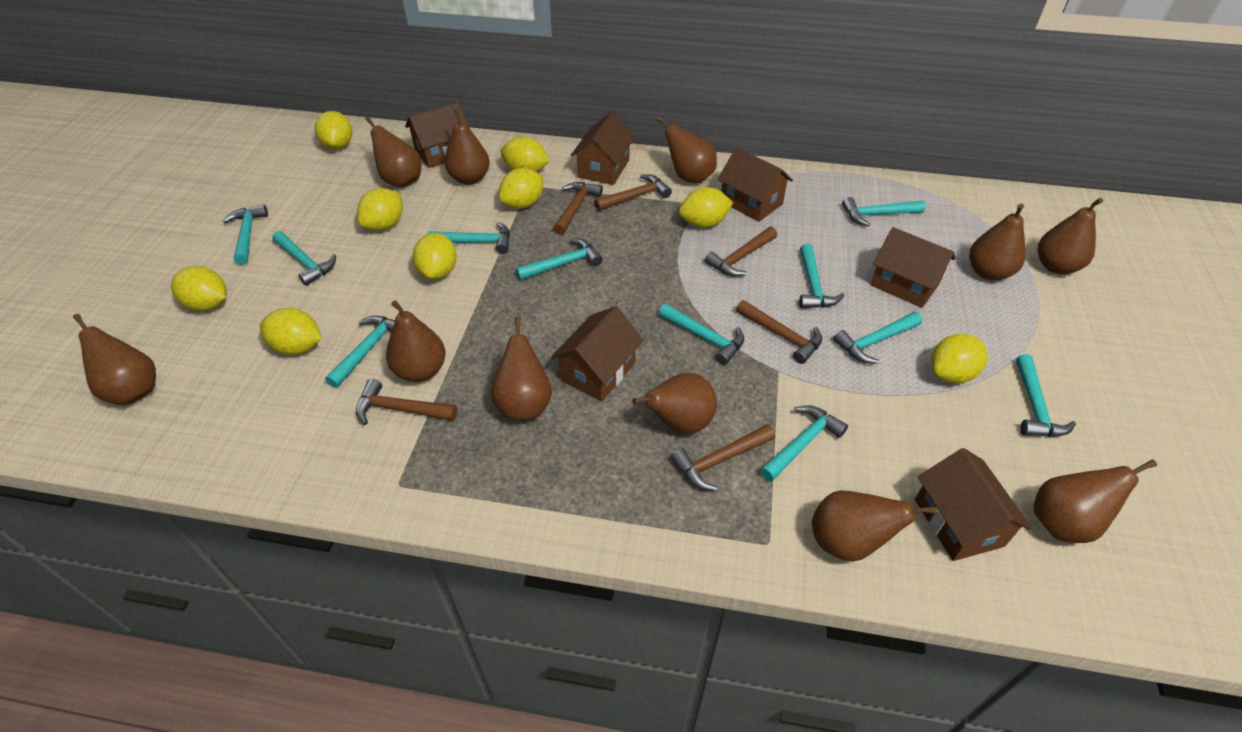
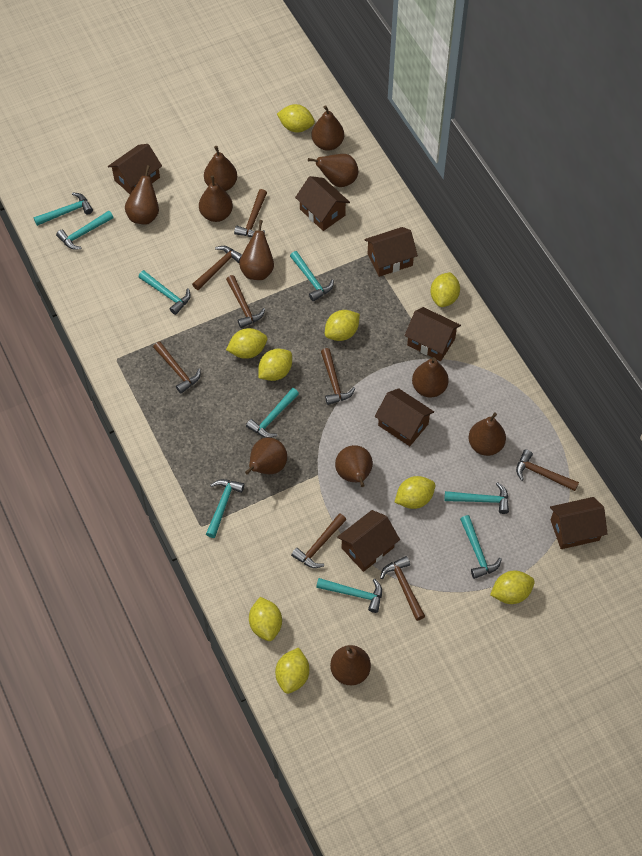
brown hammer: [356,379,457,425] [553,182,603,235] [594,174,672,211] [671,424,775,491] [704,227,777,277] [736,300,822,364] = 6 -> [153,342,201,394] [192,246,242,290] [226,275,265,328] [234,189,267,237] [291,513,346,568] [321,348,355,405] [380,556,425,621] [516,450,579,491] = 8
brown house: [405,102,470,168] [551,306,643,401] [571,112,635,185] [717,147,793,222] [871,227,955,308] [915,448,1032,561] = 6 -> [108,144,162,194] [295,176,350,231] [337,510,400,572] [365,227,418,277] [375,388,434,446] [404,307,461,361] [550,497,608,549] = 7
turquoise hammer: [223,205,268,265] [272,231,336,286] [325,316,395,388] [428,222,510,254] [516,238,603,281] [658,304,744,365] [760,405,848,482] [799,244,844,309] [833,312,922,364] [842,197,926,227] [1016,354,1076,437] = 11 -> [33,193,93,226] [56,211,113,250] [139,270,191,315] [206,479,244,538] [246,388,299,438] [290,251,334,301] [316,578,382,613] [444,482,509,514] [460,515,502,579] = 9

